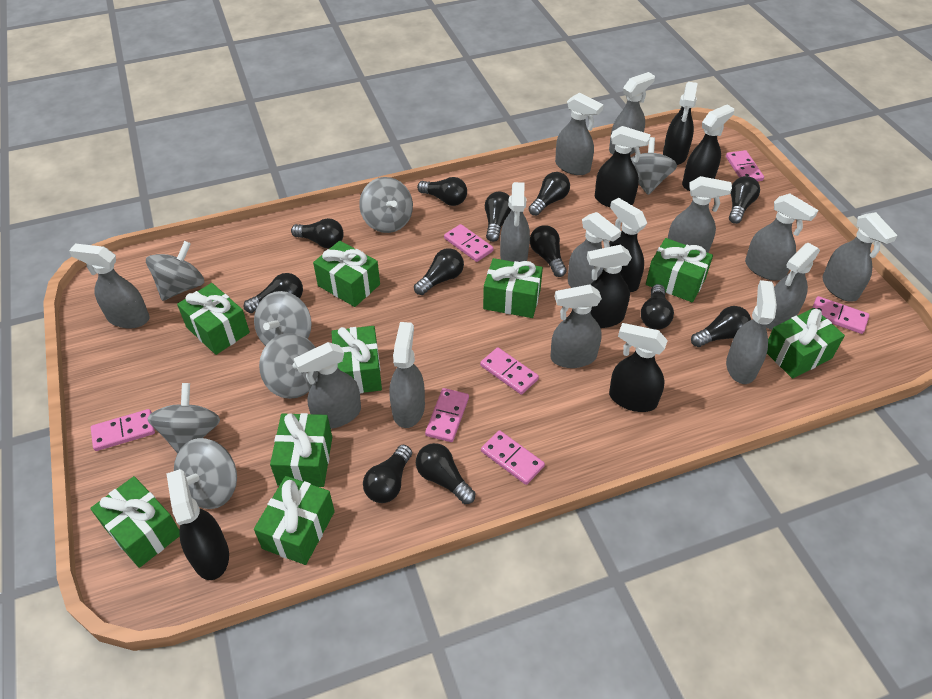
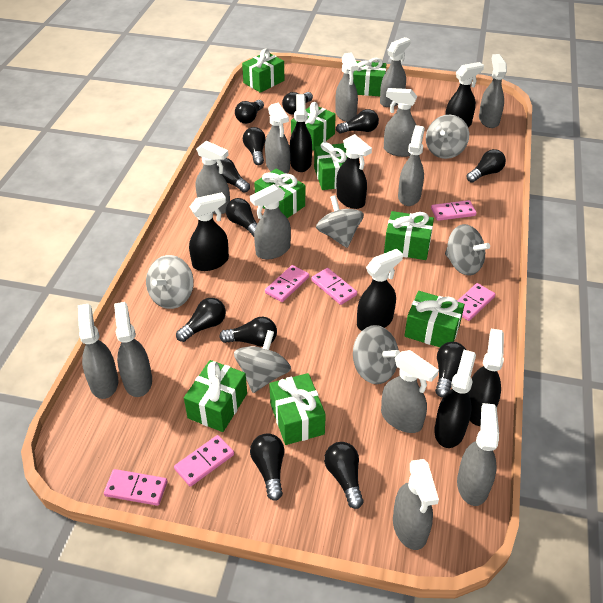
grey spinning top: [146,241,204,301] [147,383,220,453] [174,438,237,509] [254,291,312,346] [259,333,318,399] [359,177,413,233] [631,137,677,195] = 7 -> [146,255,194,309] [234,330,291,393] [316,195,364,248] [353,325,400,384] [426,115,469,159] [445,224,490,275] = 6
pink domino: [91,409,155,451] [425,388,469,442] [444,224,494,262] [480,347,539,395] [481,430,545,485] [726,150,764,181] [812,296,869,334] = 7 -> [104,469,167,506] [174,435,234,487] [265,265,309,302] [311,268,357,305] [431,200,476,221] [457,283,495,321] = 6

